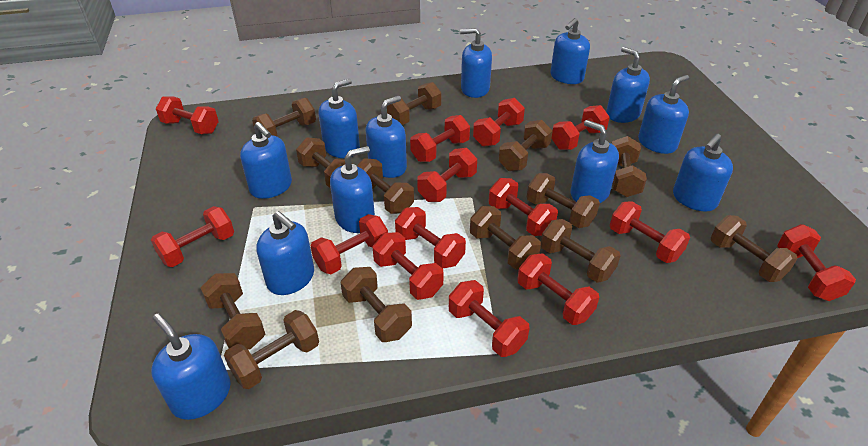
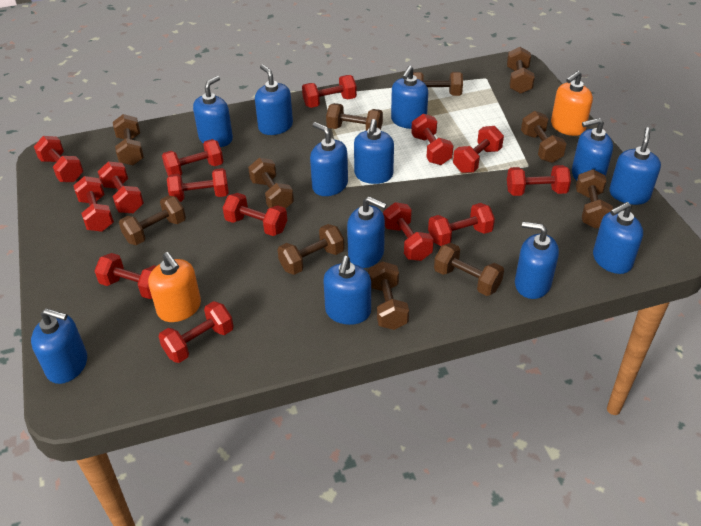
brown dumbbell: [200,273,265,350] [224,310,319,389] [252,98,316,136] [296,137,353,188] [340,267,412,342] [357,158,414,214] [387,82,442,125] [470,206,541,269] [498,120,553,171] [527,173,600,228] [541,219,621,283] [611,136,647,197] [711,215,798,282] = 13 -> [113,114,144,166] [119,195,186,245] [248,158,294,209] [278,224,344,275] [326,103,383,131] [368,261,409,330] [413,72,463,96] [434,243,504,296] [507,47,535,94] [521,111,567,163] [576,169,613,229] = 11
orange soap dispenser: none = 0 -> [148,252,201,322] [551,71,593,136] = 2

